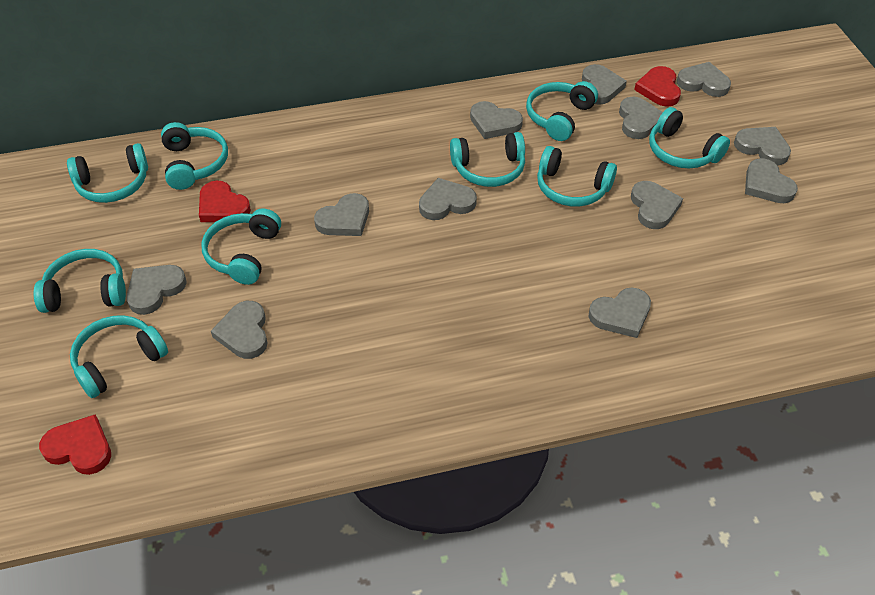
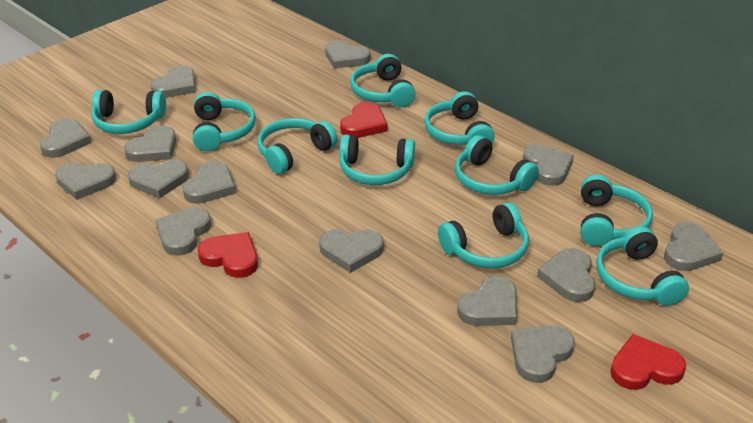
grey heart: [126,265,187,315] [211,301,268,359] [314,193,369,236] [419,178,477,220] [470,101,523,139] [582,64,627,105] [589,288,651,338] [619,97,663,139] [631,181,683,229] [677,62,731,97] [734,127,791,165] [745,158,798,203] = 12 -> [40,118,92,158] [55,162,116,200] [124,125,176,162] [128,160,189,198] [151,65,196,98] [156,207,211,256] [183,161,236,204] [319,229,384,273] [325,40,371,69] [457,276,517,326] [511,326,575,383] [523,144,574,186] [537,248,595,302] [664,222,723,271] = 14
turquoise headphones: [34,249,126,313] [67,143,148,203] [70,315,168,398] [161,122,228,190] [201,208,281,285] [450,132,525,187] [526,81,598,141] [537,146,617,207] [649,107,730,168] = 9 -> [91,90,166,134] [193,92,256,152] [258,118,337,174] [339,134,415,185] [350,54,416,107] [424,91,495,145] [438,202,529,268] [455,135,539,195] [581,175,653,246] [596,226,689,306] = 10

